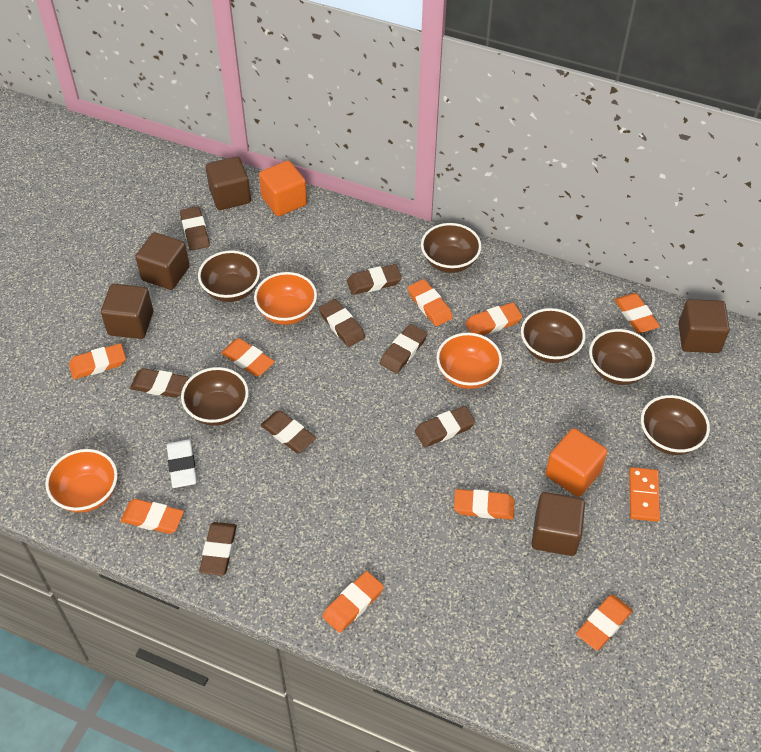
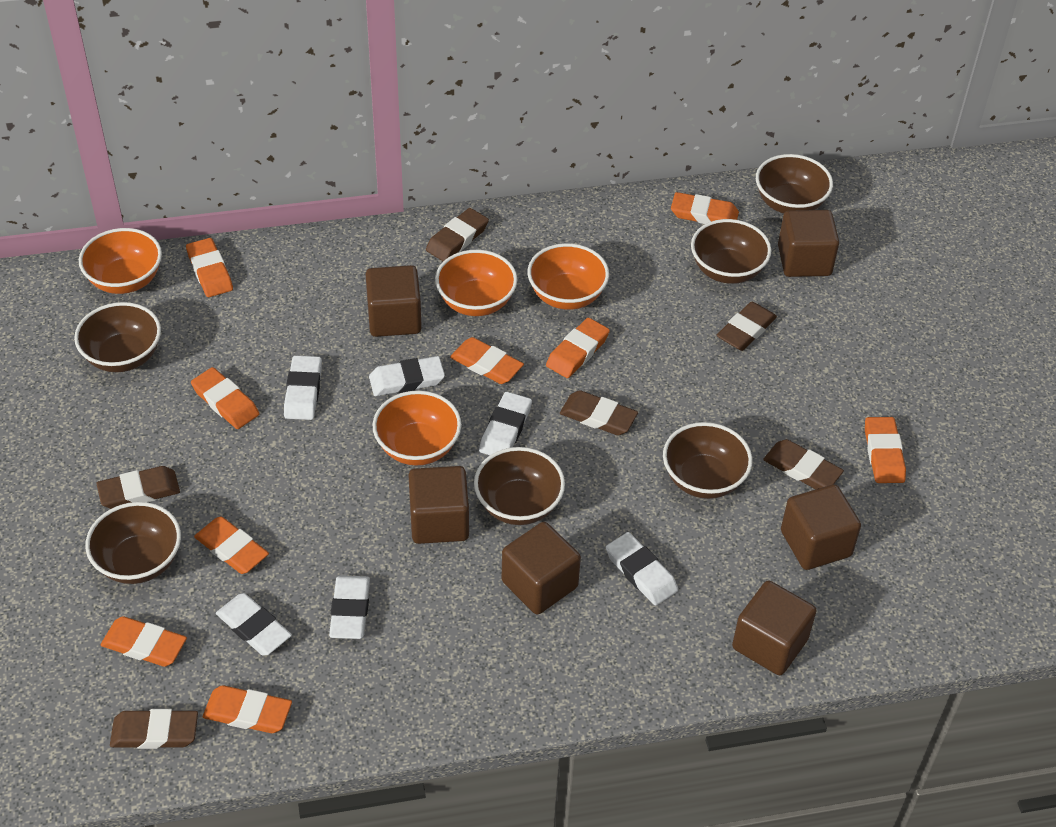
brown cube: [101,284,153,339] [135,232,189,290] [206,156,251,210] [532,492,585,556] [678,299,730,353] = 5 -> [365,265,422,337] [408,466,469,544] [502,522,581,615] [732,581,816,675] [778,210,839,277] [781,484,861,570] = 6
brown eraser: [130,368,188,398] [180,206,210,251] [199,522,237,576] [261,410,316,453] [319,299,365,347] [347,264,402,295] [380,324,427,373] [415,406,475,447] = 8 -> [96,466,180,509] [110,709,198,749] [426,208,489,261] [560,390,638,435] [717,302,777,351] [763,439,844,489] = 6
orange bowl: [45,449,118,513] [254,272,317,325] [436,333,502,389] = 3 -> [79,228,162,294] [373,391,461,465] [435,250,517,316] [528,243,609,310] = 4
orange cube: [259,160,307,216] [545,428,607,497] = 2 -> none = 0
orange domino: [629,467,660,522] = 1 -> none = 0
white eraser: [167,439,197,488] = 1 -> [216,593,292,656] [284,356,322,420] [329,575,370,639] [369,356,445,396] [479,392,532,455] [606,532,678,606] = 6

